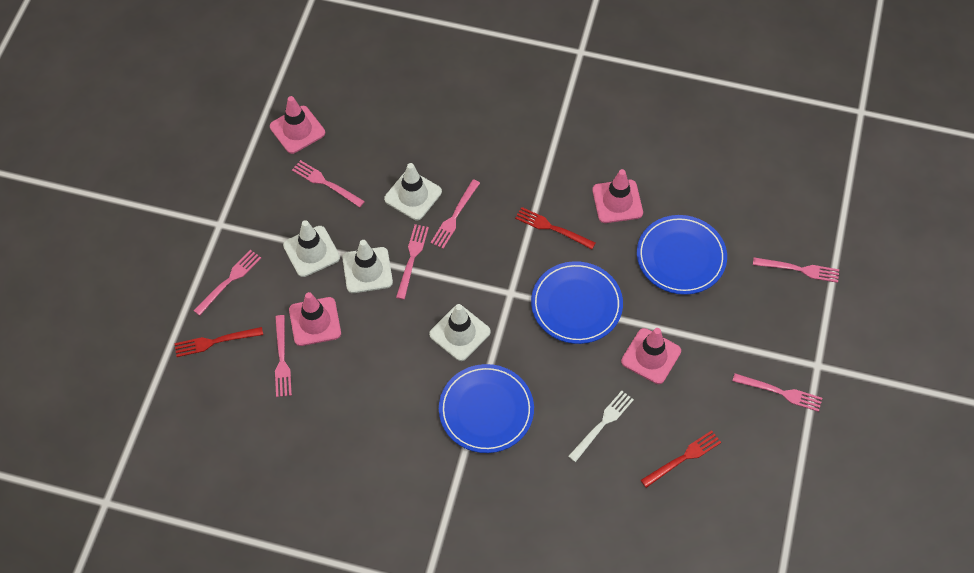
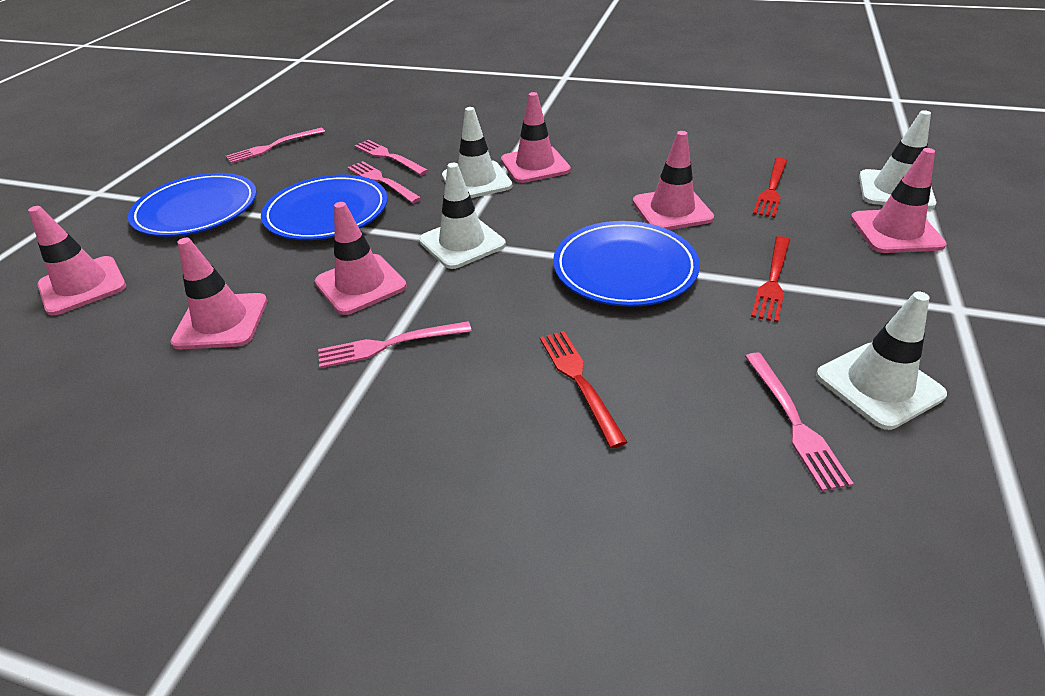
pink fork: [193,250,261,316] [275,315,292,397] [292,160,365,207] [396,224,429,300] [431,179,480,249] [733,373,822,412] [753,257,839,283] = 7 -> [226,128,325,164] [318,321,472,368] [347,161,421,203] [354,140,429,175] [745,353,854,491] = 5
pink traffic cone: [270,96,325,154] [289,292,341,346] [592,169,643,223] [621,328,681,384] = 4 -> [28,206,126,316] [170,238,267,349] [315,202,407,315] [501,92,571,183] [633,131,714,230] [850,148,947,253] = 6
white fork: [568,391,634,462] = 1 -> none = 0

